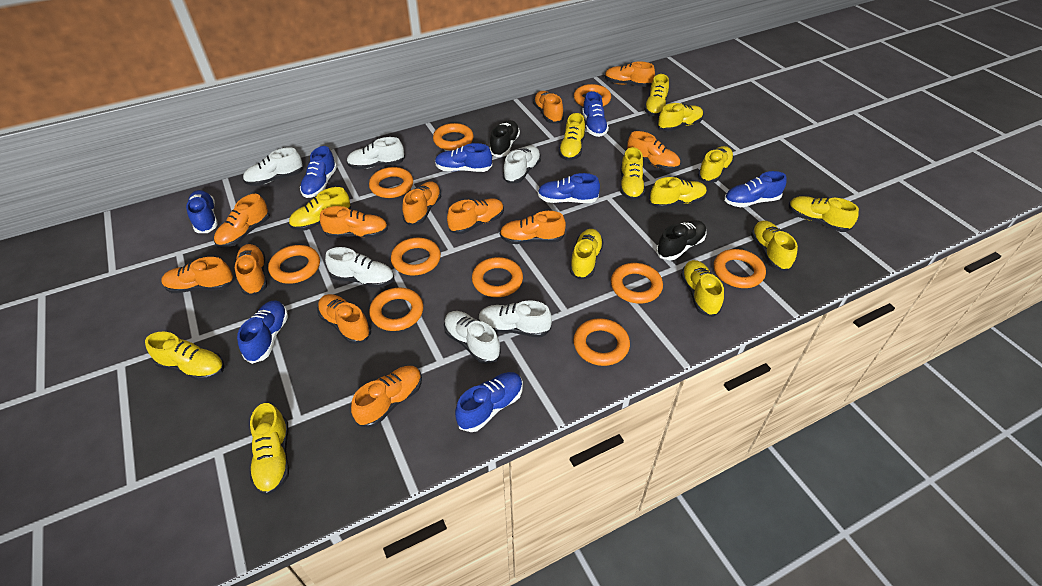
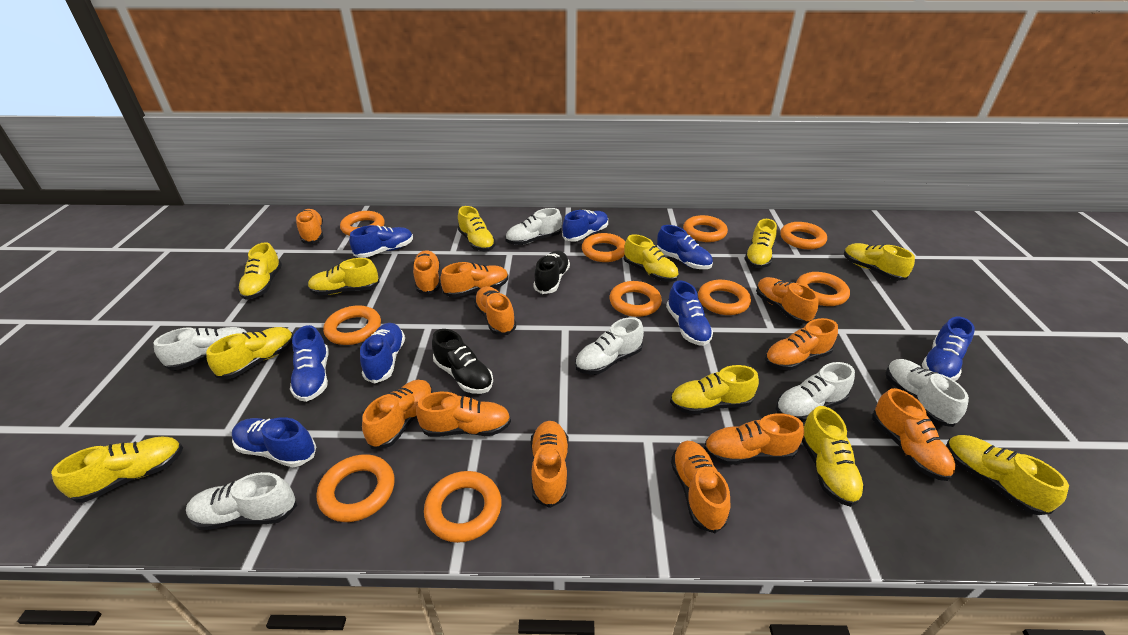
yellow shoe: [145,332,224,381] [250,403,289,495] [289,187,351,231] [558,113,585,161] [570,229,604,280] [620,147,645,201] [644,74,669,116] [650,177,707,209] [657,103,704,131] [681,260,724,317] [698,146,734,183] [751,221,798,272] [789,196,859,232] = 13 -> [51,437,183,503] [206,327,293,379] [238,242,282,300] [308,258,379,295] [458,206,496,251] [624,234,679,282] [670,365,759,414] [745,219,777,268] [802,406,865,507] [844,243,915,281] [946,435,1069,515] = 11

